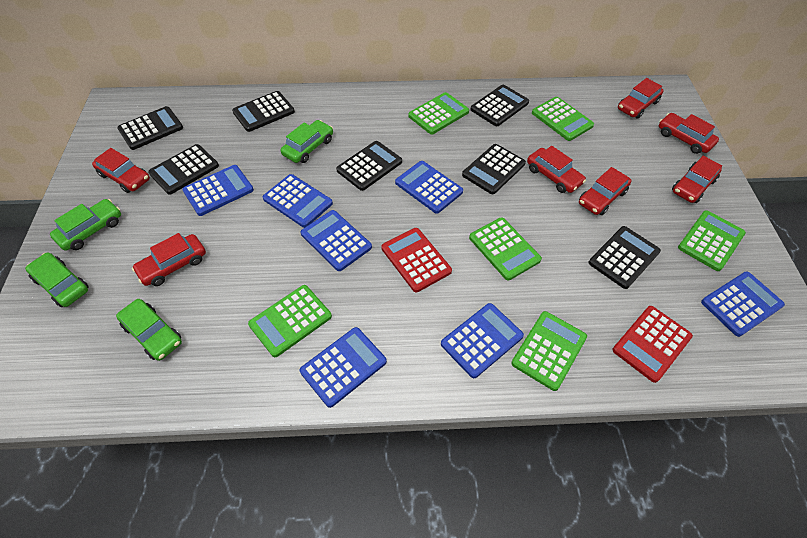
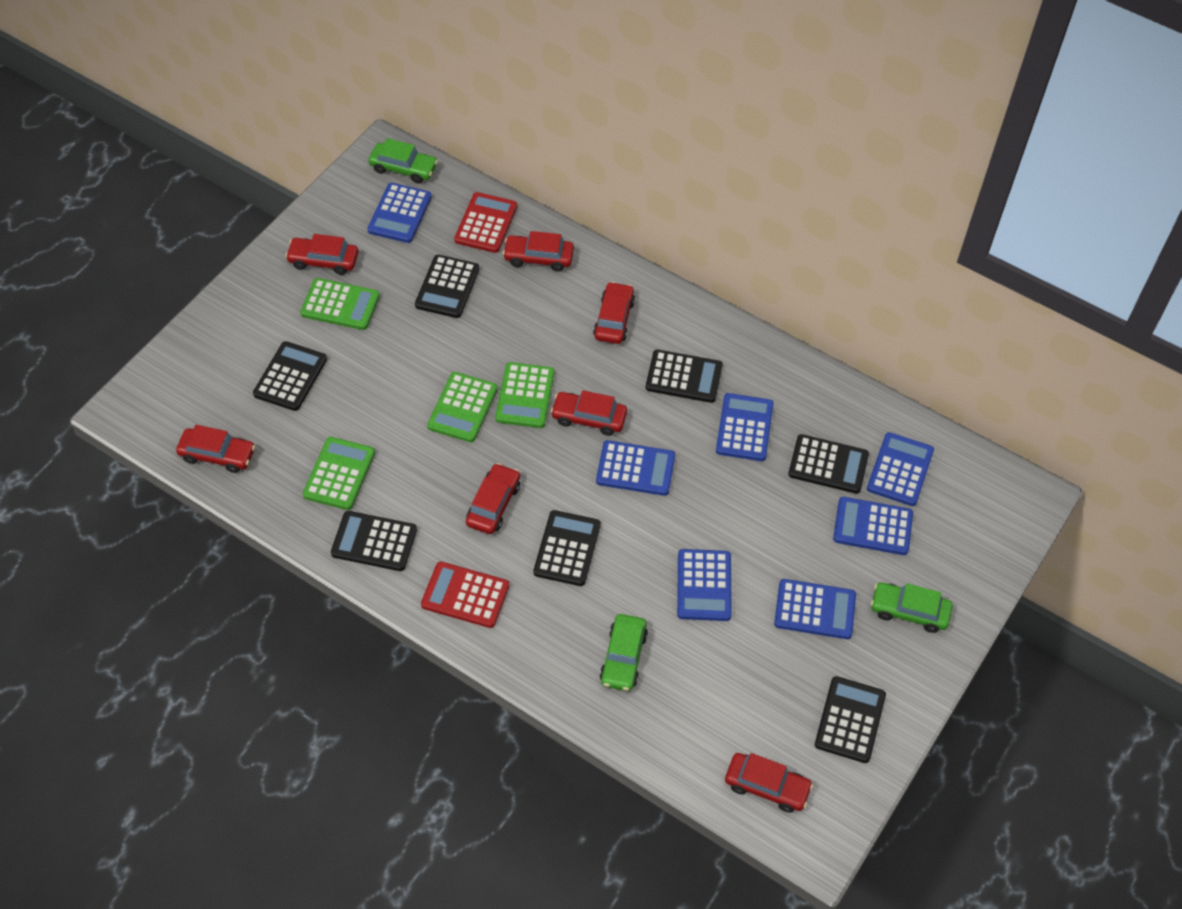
green calculator: [248,285,332,357] [408,92,469,134] [469,217,542,280] [511,311,587,391] [532,97,594,141] [678,211,746,271] = 6 -> [300,278,380,330] [303,437,375,510] [427,372,498,442] [495,362,555,428] = 4
green car: [25,252,89,307] [50,199,121,251] [116,299,182,361] [281,120,333,163] = 4 -> [368,138,438,184] [600,614,648,691] [871,582,953,633] = 3

